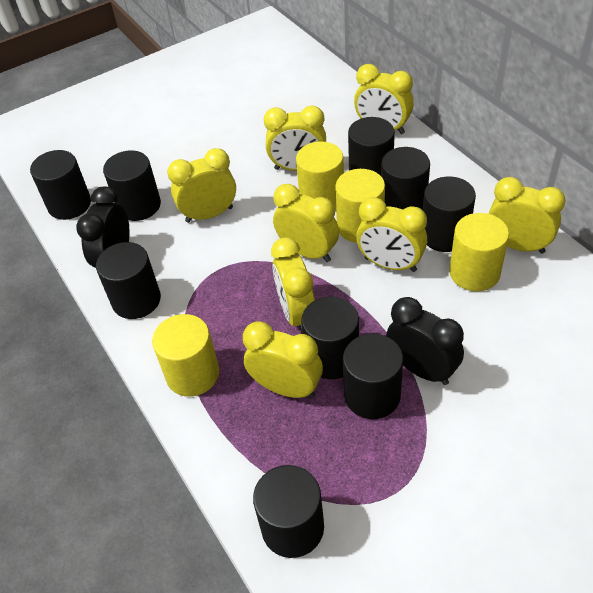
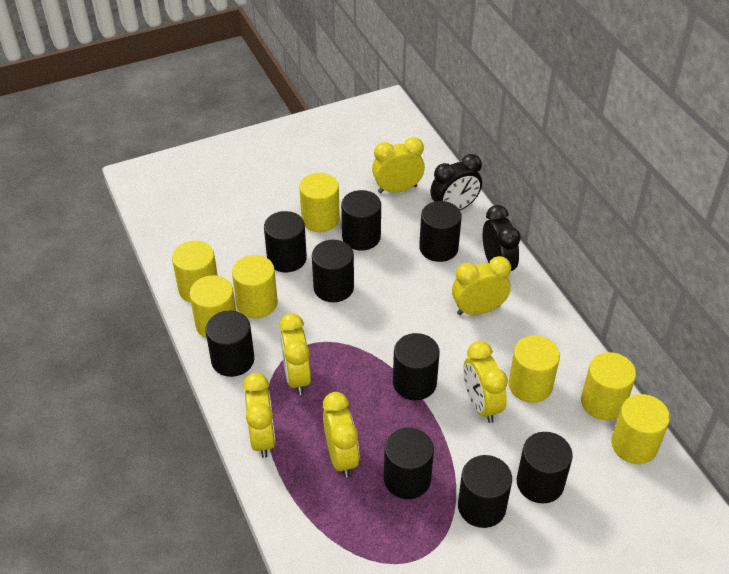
yellow clock: [167,148,236,223] [243,321,323,398] [264,106,326,171] [271,237,315,334] [273,184,339,262] [354,64,414,134] [356,197,427,272] [489,177,565,254] = 8 -> [243,373,276,458] [279,313,311,395] [323,392,359,478] [372,137,425,193] [452,256,511,315] [463,341,508,423] = 6
yellow cylinder: [152,314,219,397] [296,142,344,210] [335,169,385,243] [449,213,509,291] = 4 -> [172,241,218,303] [190,275,236,338] [232,255,278,318] [299,173,340,232] [509,336,560,403] [581,352,636,420] [611,394,670,464] = 7

